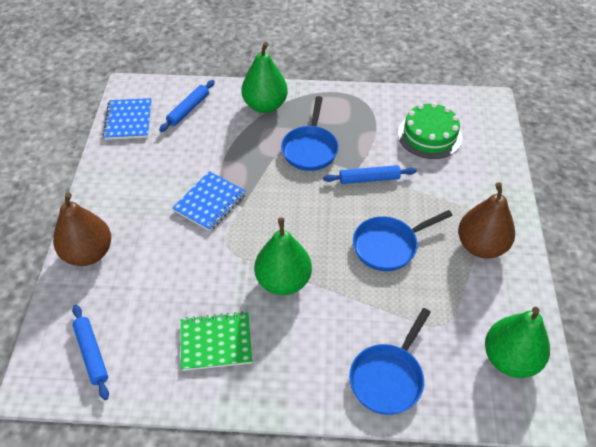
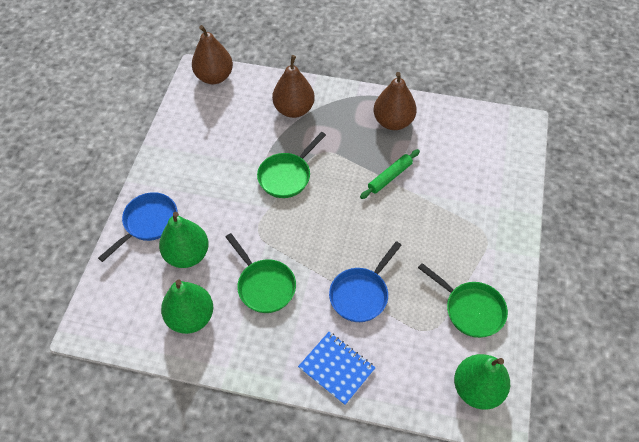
blue notebook: [103,98,152,140] [172,171,246,231] = 2 -> [298,332,375,405] = 1
blue pan: [281,96,339,171] [349,308,431,415] [353,210,453,271] = 3 -> [98,192,177,262] [329,241,401,322] = 2
blue rolling pin: [72,305,109,400] [159,80,215,132] [323,165,416,184] = 3 -> none = 0
brown pear: [53,192,111,266] [458,182,515,259] = 2 -> [192,25,233,84] [272,55,315,118] [373,72,417,130] = 3
green cake: [398,102,462,159] = 1 -> none = 0
green notebook: [181,312,252,371] = 1 -> none = 0
green pan: none = 0 -> [226,233,296,313] [257,132,326,198] [418,263,508,338] = 3
green rolling pin: none = 0 -> [360,149,420,199] = 1

